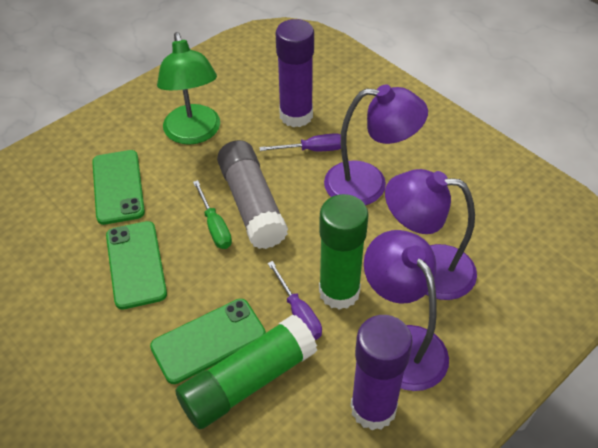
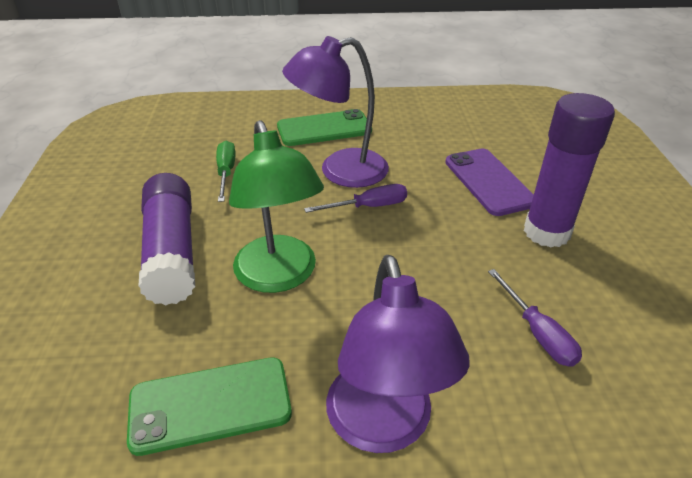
green glue stick: [175,315,317,429] [319,194,369,310] = 2 -> none = 0
green phone: [92,150,145,225] [106,221,167,310] [150,299,266,384] = 3 -> [127,357,292,456] [277,109,372,146] = 2
grey glue stick: [217,140,288,249] = 1 -> none = 0
purple lamp: [324,85,428,205] [364,230,449,391] [385,169,477,300] = 3 -> [282,36,389,188] [326,255,470,453] = 2
purple phone: none = 0 -> [445,148,534,216] = 1

